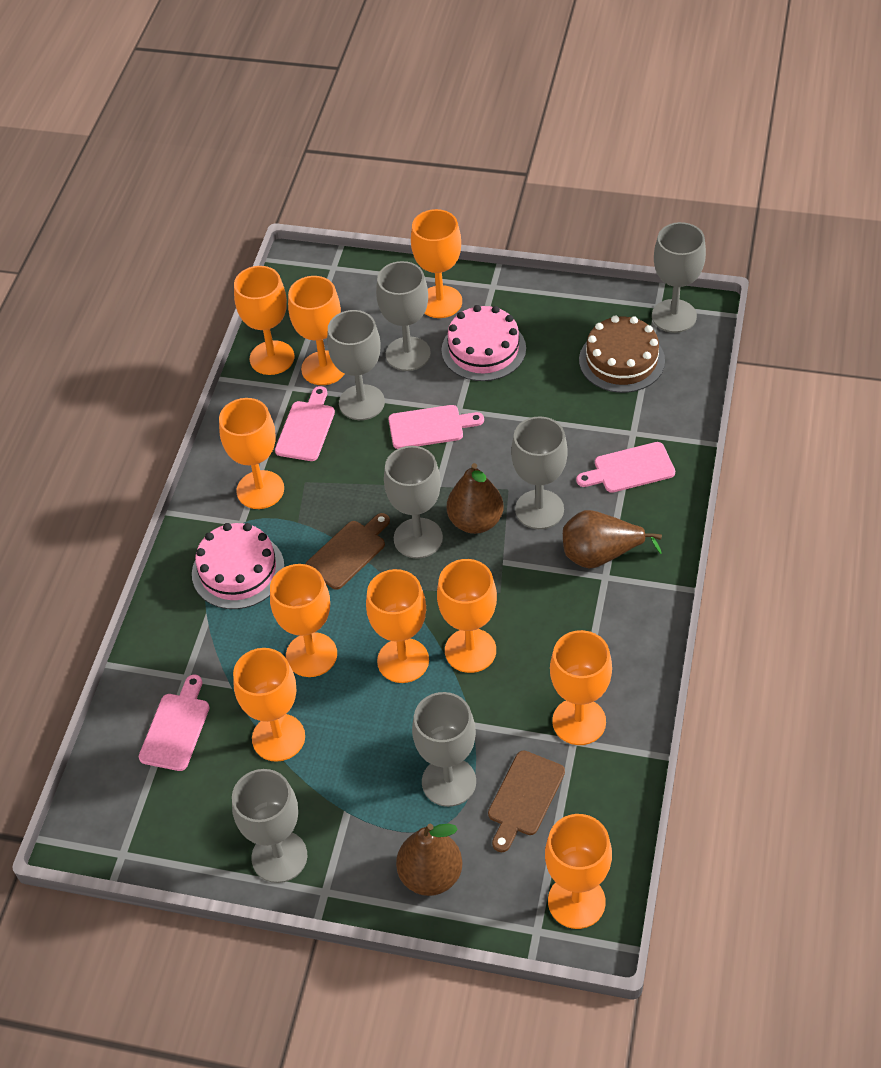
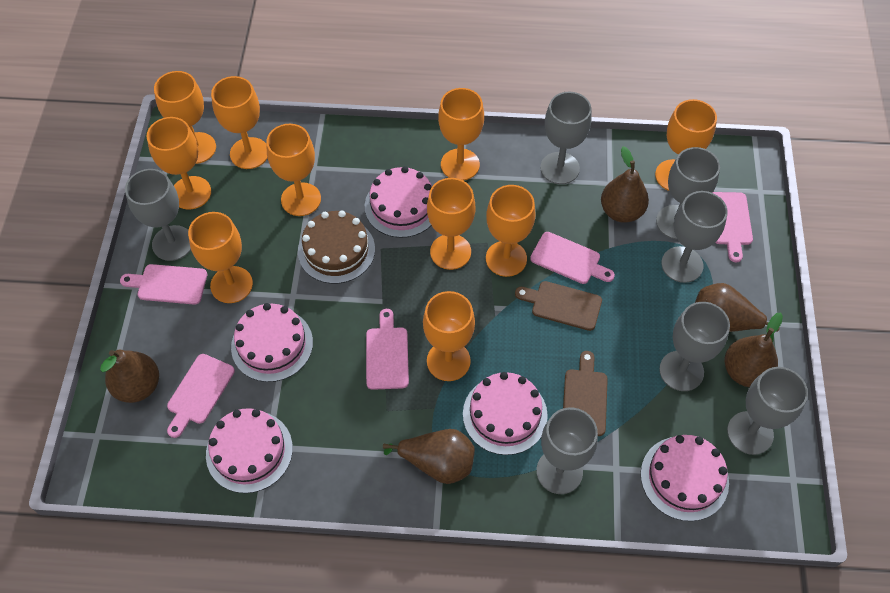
brown pear: [396,824,462,896] [447,463,503,534] [563,510,662,568] = 3 -> [100,350,159,403] [383,429,475,484] [601,146,649,223] [695,283,780,342] [725,312,783,387] = 5
pink cake: [192,523,285,609] [441,305,526,381] = 2 -> [206,408,293,493] [231,303,313,382] [365,166,432,238] [463,372,548,455] [641,435,729,521] = 5
pink cutting board: [139,675,210,771] [275,386,335,461] [389,405,484,449] [576,442,675,493] = 4 -> [120,264,207,305] [167,354,235,438] [366,309,409,390] [530,232,615,284] [713,192,753,262] = 5

